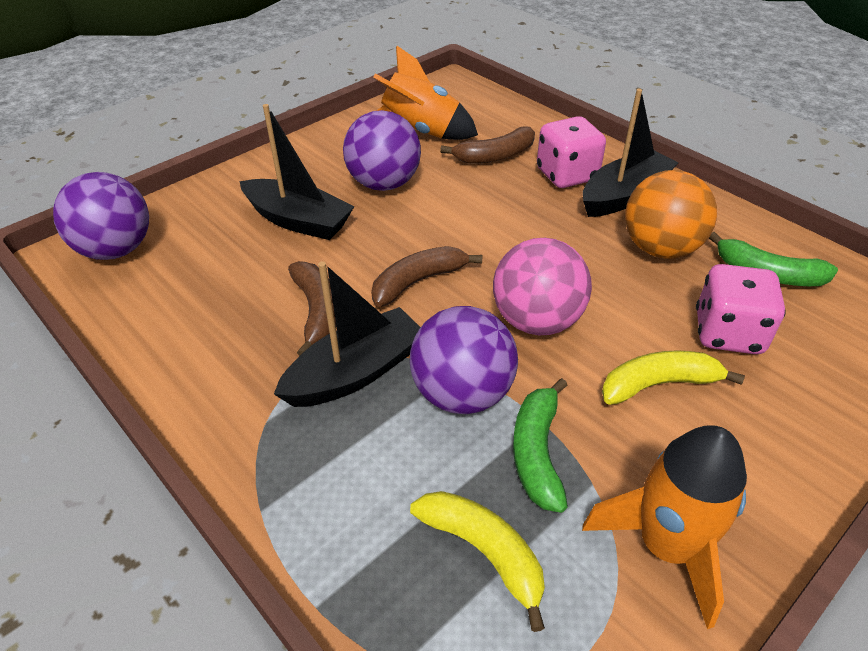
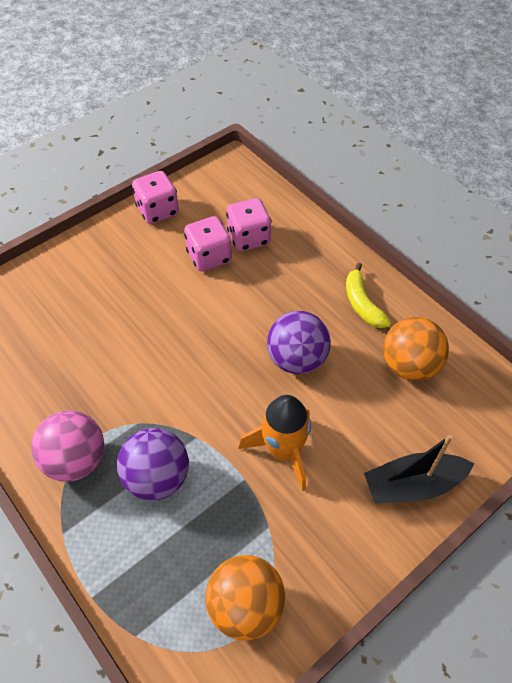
black boat: [239,104,355,240] [274,261,421,407] [583,89,679,217] = 3 -> [364,434,474,504] = 1
brown banana: [288,261,336,356] [371,246,482,307] [440,127,535,164] = 3 -> none = 0
green banana: [513,378,568,513] [709,232,838,286] = 2 -> none = 0
orange ball: [625,170,717,259] = 1 -> [205,555,285,641] [383,317,449,381] = 2
orange rocket: [373,46,478,140] [582,425,747,629] = 2 -> [238,395,311,491] = 1
pink dice: [537,116,606,188] [696,264,786,354] = 2 -> [132,171,179,224] [184,216,232,271] [226,198,272,251] = 3
purple ball: [53,172,149,260] [343,110,421,191] [410,306,518,414] = 3 -> [117,428,189,501] [267,311,331,374] = 2
yellow banana: [410,491,545,632] [602,350,745,405] = 2 -> [346,263,391,328] = 1

